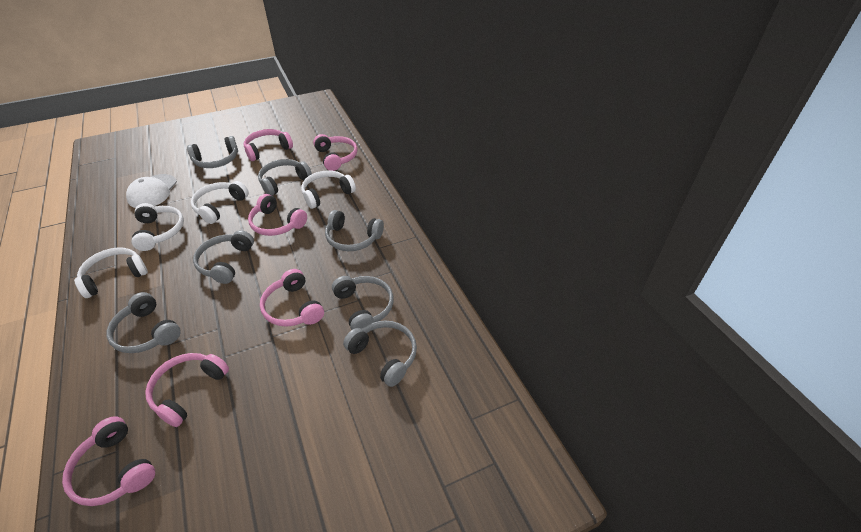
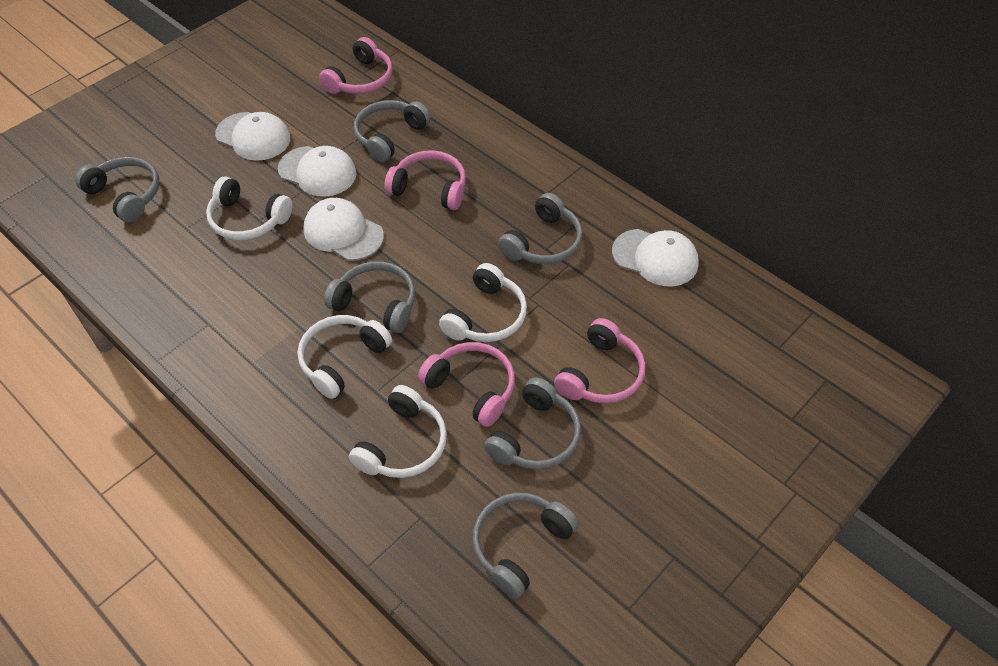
grey headphones: [107,292,181,353] [187,136,238,168] [193,230,254,284] [258,159,312,196] [325,210,384,251] [332,276,394,330] [343,321,417,387] = 7 -> [75,157,159,222] [324,261,415,333] [354,100,431,162] [472,493,579,598] [484,377,581,470] [498,193,583,264] = 6
pink headphones: [62,416,155,506] [145,353,229,427] [244,129,293,161] [248,194,307,236] [260,269,324,327] [313,134,357,171] = 6 -> [319,37,392,94] [385,150,466,210] [418,342,515,427] [554,318,646,404] = 4
white cap: [126,174,177,208] = 1 -> [215,112,290,161] [278,146,356,197] [303,198,384,261] [612,229,699,287] = 4

